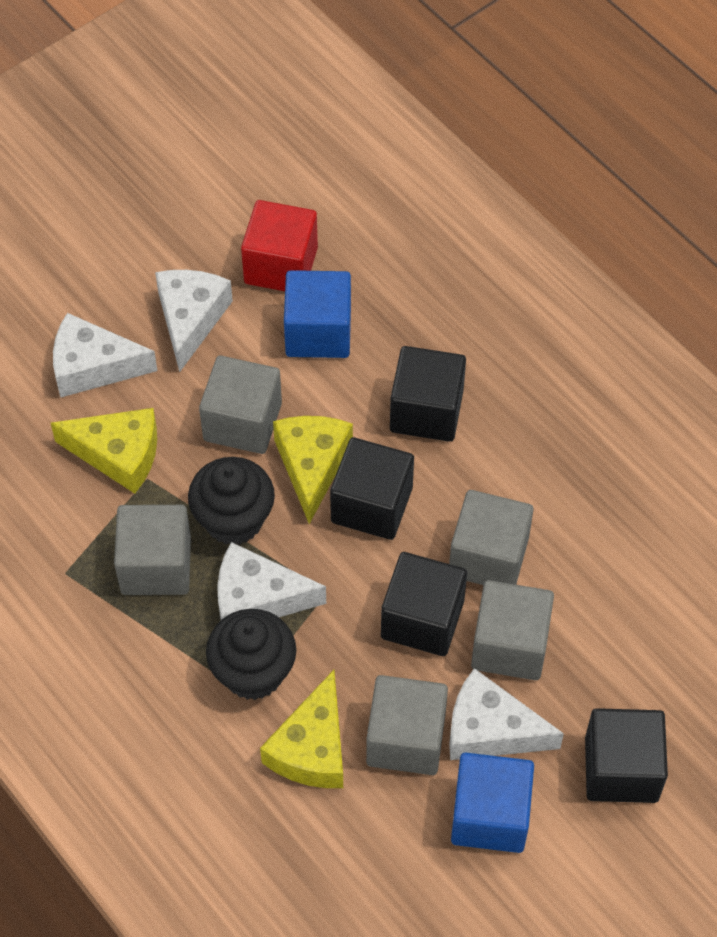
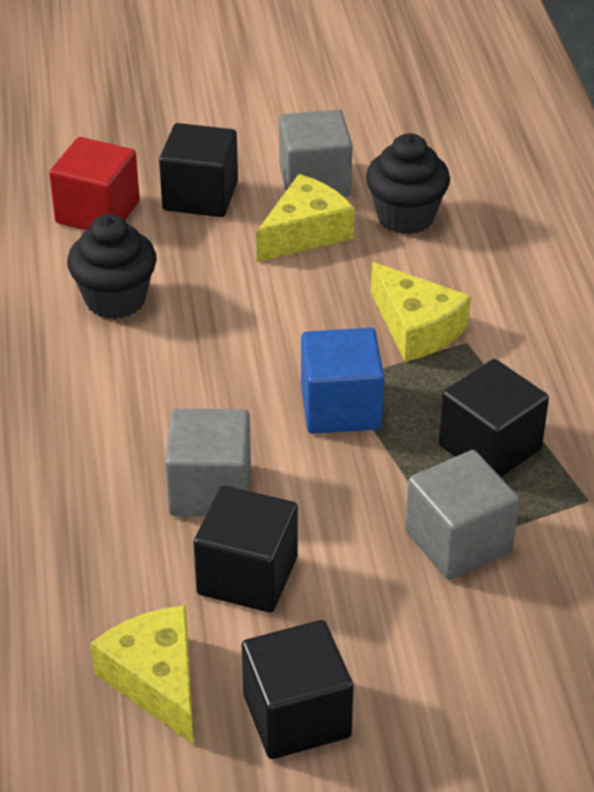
blue cube: [284,270,351,358] [451,753,534,853] = 2 -> [301,328,384,434] = 1
grey cube: [114,505,191,595] [199,356,282,454] [366,675,448,775] [449,490,534,585] [471,580,554,680] = 5 -> [165,408,251,517] [279,109,352,197] [405,450,519,580] = 3
white cheese: [53,313,158,398] [155,270,233,372] [217,542,326,620] [449,668,564,760] = 4 -> none = 0

